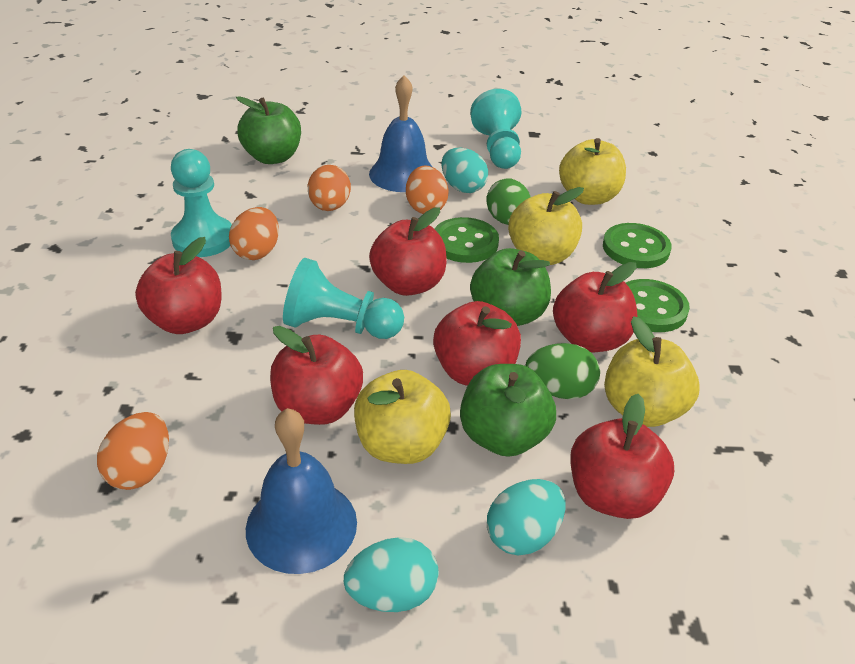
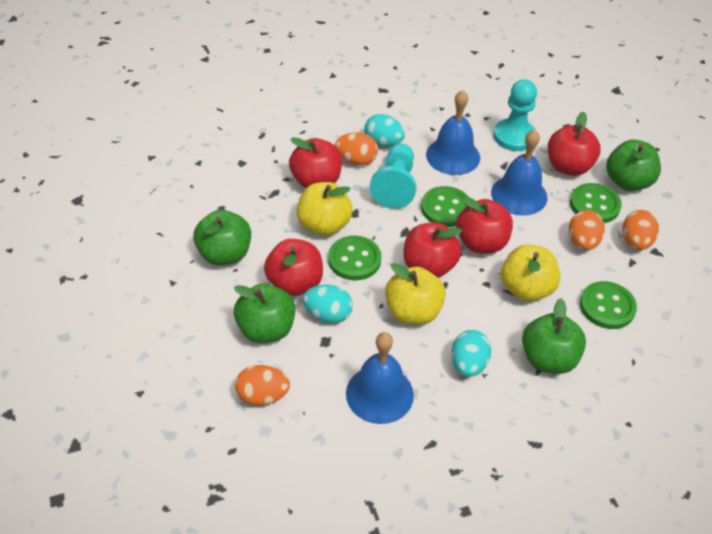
blue bell: [246,408,357,574] [369,75,432,192] = 2 -> [346,332,414,424] [426,90,480,175] [491,129,548,216] = 3
green apple: [236,96,301,164] [460,364,556,457] [470,248,551,326] = 3 -> [193,210,251,266] [234,283,295,343] [522,298,586,374] [606,140,661,191] = 4
green button: [434,217,499,263] [603,223,672,268] [626,279,690,332] = 3 -> [328,236,382,280] [421,186,468,227] [570,183,622,223] [580,281,637,329] = 4
green egg: [486,178,531,225] [525,343,600,399] = 2 -> none = 0
red apple: [135,237,222,334] [270,326,363,425] [369,207,447,296] [433,301,521,386] [553,262,637,353] [570,394,674,519] = 6 -> [264,239,323,296] [289,137,342,188] [404,222,462,278] [456,197,513,253] [548,112,601,176] = 5
turquoise pawn: [171,149,232,257] [283,258,404,339] [470,89,521,169] = 3 -> [370,144,416,209] [493,79,537,151] = 2
yellow apple: [354,370,451,464] [508,187,584,265] [559,138,626,205] [604,316,699,427] = 4 -> [297,182,353,236] [385,263,446,325] [501,244,561,302] = 3

